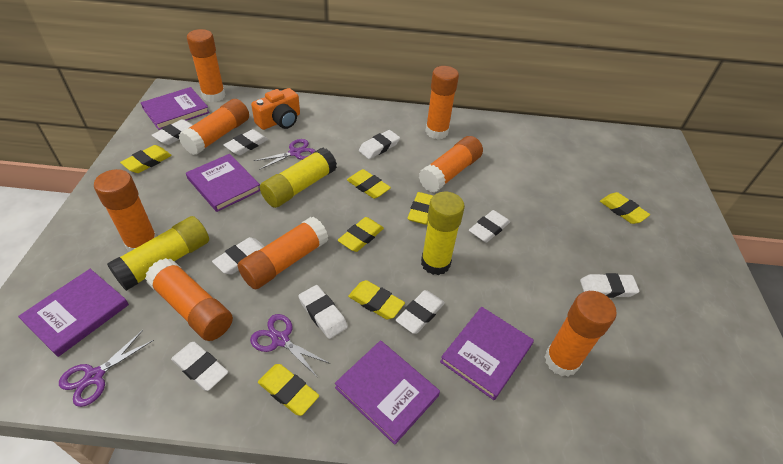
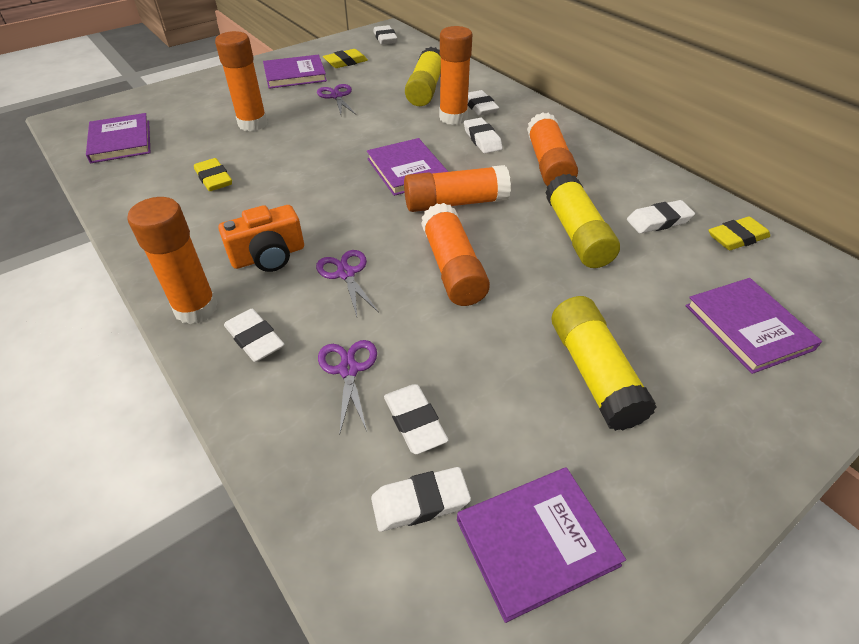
orange glue stick: [94,169,157,252] [145,258,233,341] [179,99,249,155] [187,29,226,102] [237,217,328,289] [419,136,483,192] [425,66,459,139] [545,291,617,377] = 8 -> [127,197,218,324] [215,31,267,131] [404,165,511,212] [421,203,490,306] [439,26,473,125] [527,112,578,186] = 6
white eraser: [152,119,193,145] [171,342,228,391] [212,237,265,275] [223,129,268,155] [298,285,348,339] [359,130,400,159] [396,290,445,334] [469,210,510,243] [580,273,640,298] = 9 -> [224,309,285,362] [371,467,471,532] [373,25,398,45] [384,384,449,454] [464,118,503,154] [468,90,499,116] [627,200,695,234] = 7
yellow eraser: [120,145,172,173] [258,364,319,416] [338,217,384,252] [347,169,391,199] [348,280,405,319] [407,192,433,225] [600,192,650,224] = 7 -> [194,158,232,191] [323,49,368,68] [709,217,770,250] = 3

